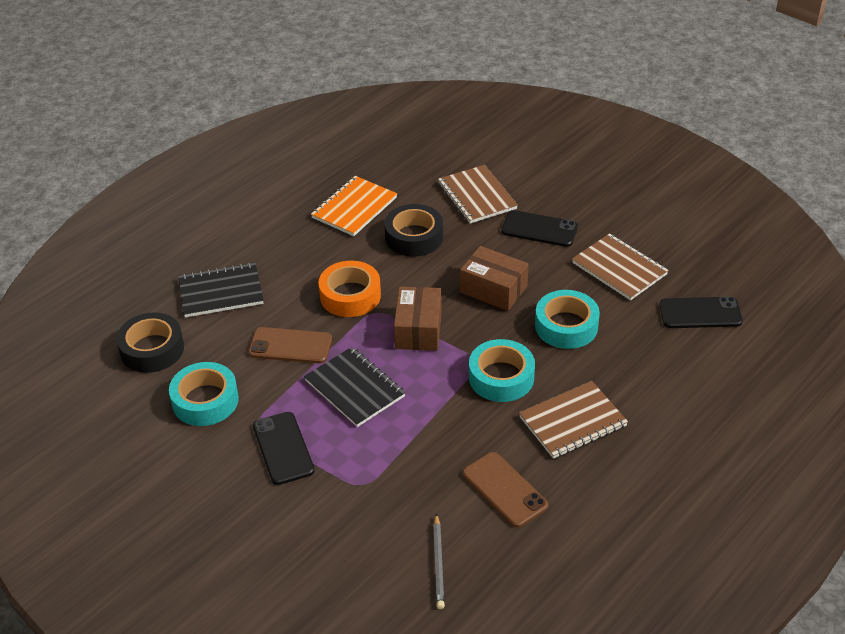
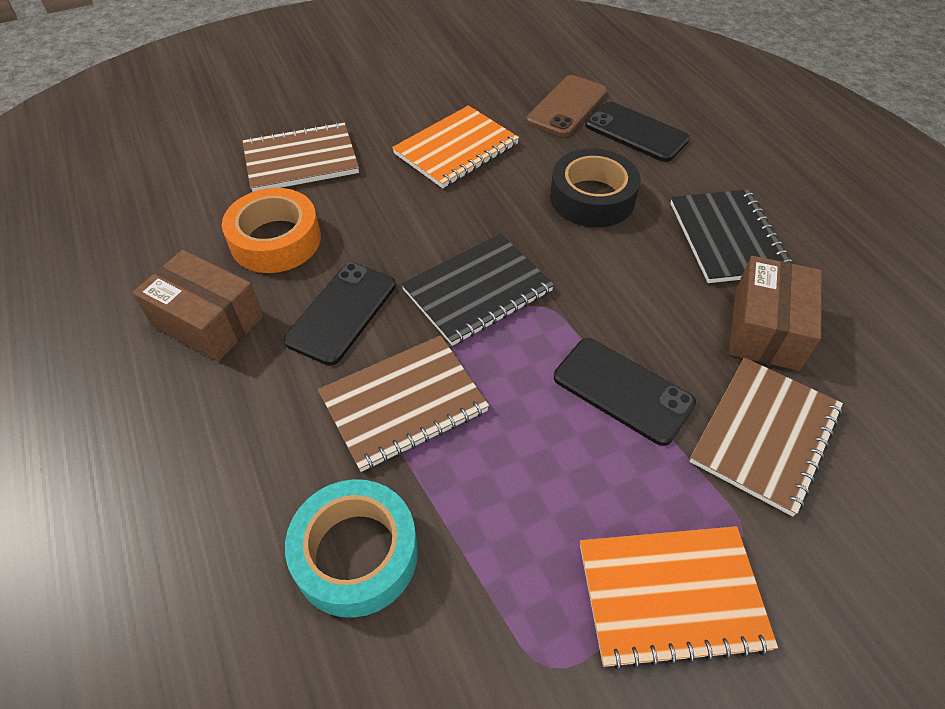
black tape: [116,312,184,373] [384,204,443,257] = 2 -> [550,148,640,227] = 1
brown phone: [248,327,332,364] [462,452,548,528] = 2 -> [526,75,607,137] = 1
grey pencil: [433,513,445,609] = 1 -> none = 0
orange notebook: [311,176,397,236] = 1 -> [392,105,519,188] [580,526,778,670] = 2
turquoise tape: [169,362,239,426] [469,339,535,402] [535,290,600,349] = 3 -> [285,479,418,618] = 1

